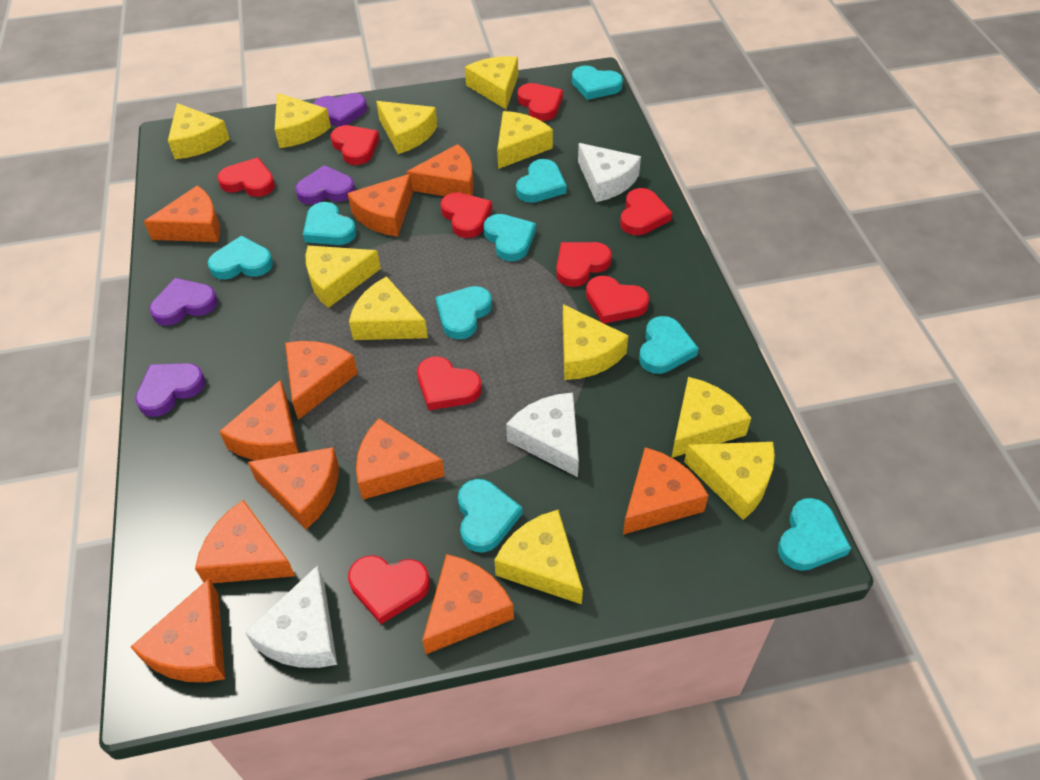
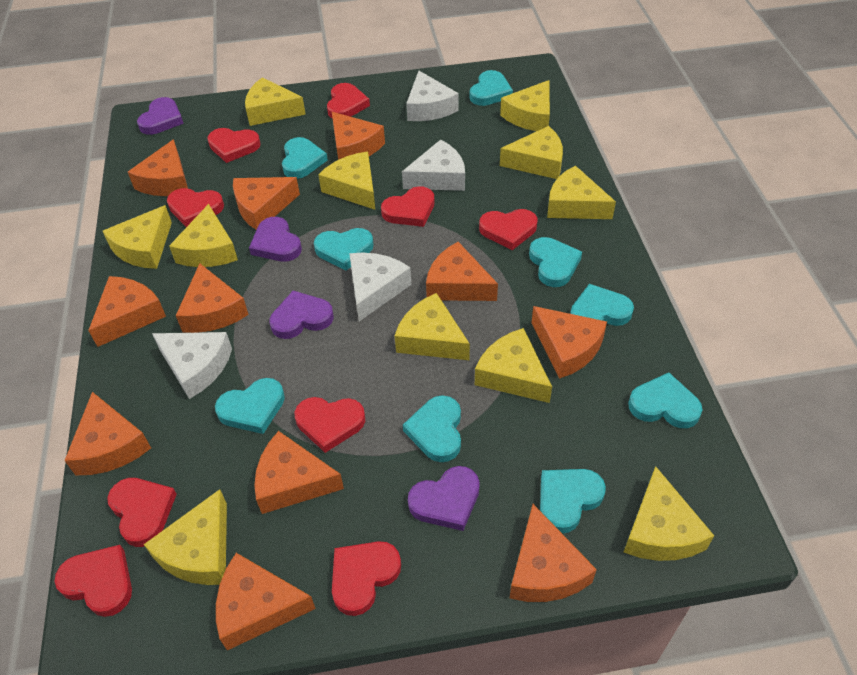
white cheese: [245,565,337,668] [506,393,579,477] [578,143,641,202] = 3 -> [152,332,232,399] [349,253,411,321] [402,140,465,191] [406,71,458,121] = 4

